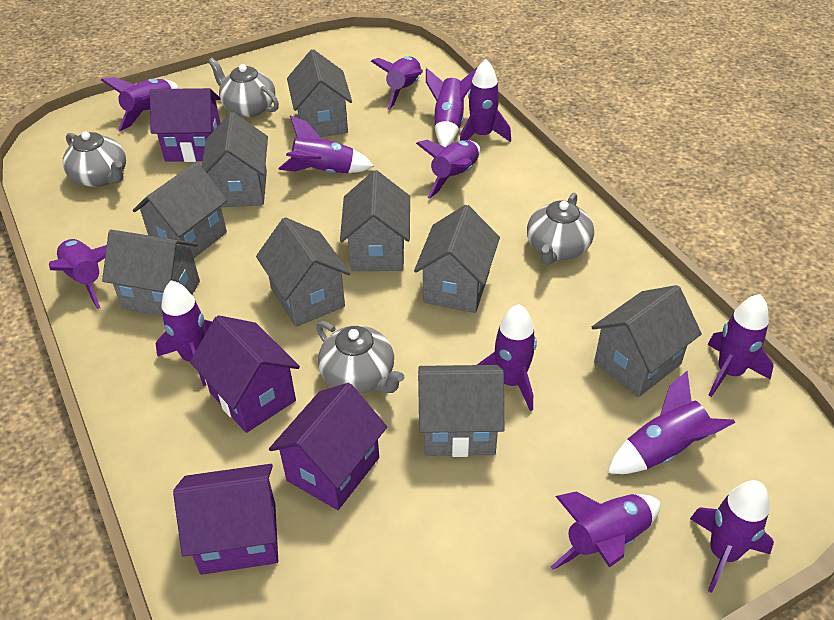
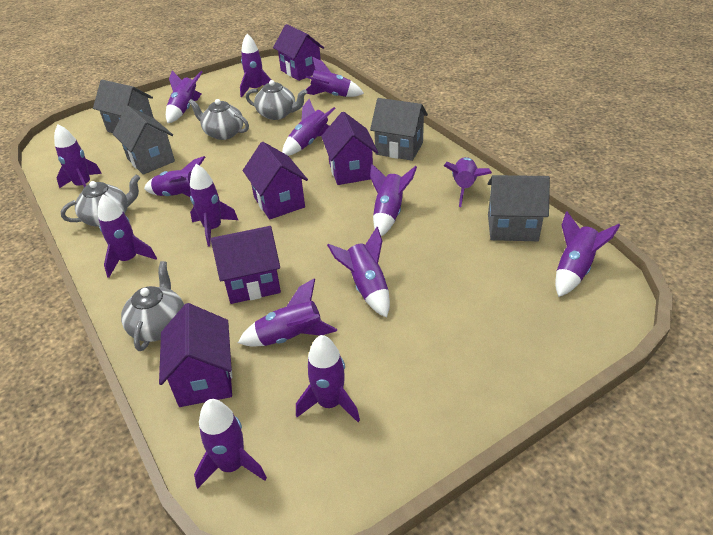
grey house: [102,230,200,316] [133,162,227,258] [202,112,268,207] [256,217,351,327] [287,49,352,137] [340,170,410,271] [414,205,500,313] [418,365,504,457] [592,285,702,397] = 9 -> [93,80,154,133] [113,106,175,175] [370,98,428,161] [488,175,550,241] = 4
purple house: [150,88,220,162] [173,464,278,575] [190,315,300,433] [269,383,387,510] = 4 -> [159,303,232,407] [211,226,281,304] [243,142,308,219] [273,24,324,81] [321,112,378,185] = 5
purple rocket: [49,239,107,309] [101,77,178,131] [156,280,212,386] [278,115,374,173] [371,56,423,110] [416,140,480,199] [426,67,477,147] [460,59,511,142] [477,304,537,411] [551,492,660,570] [607,371,735,474] [690,480,774,593] [707,294,773,397] = 13 -> [54,124,102,188] [98,194,157,278] [144,156,205,197] [166,71,202,123] [190,164,238,246] [194,399,267,489] [238,278,337,346] [240,34,271,97] [282,99,336,156] [296,335,360,422] [306,57,364,97] [327,227,390,318] [370,164,417,236] [443,157,492,207] [555,211,620,297] = 15

